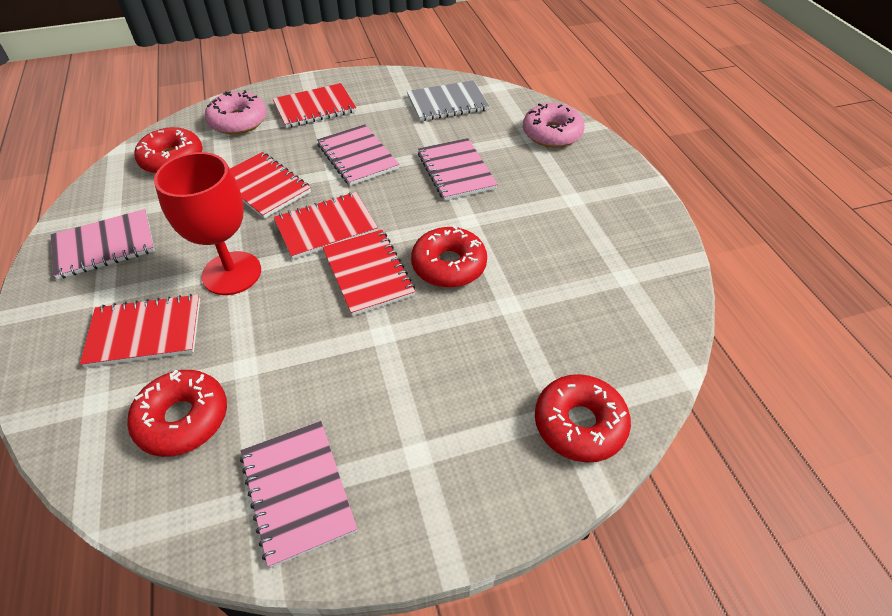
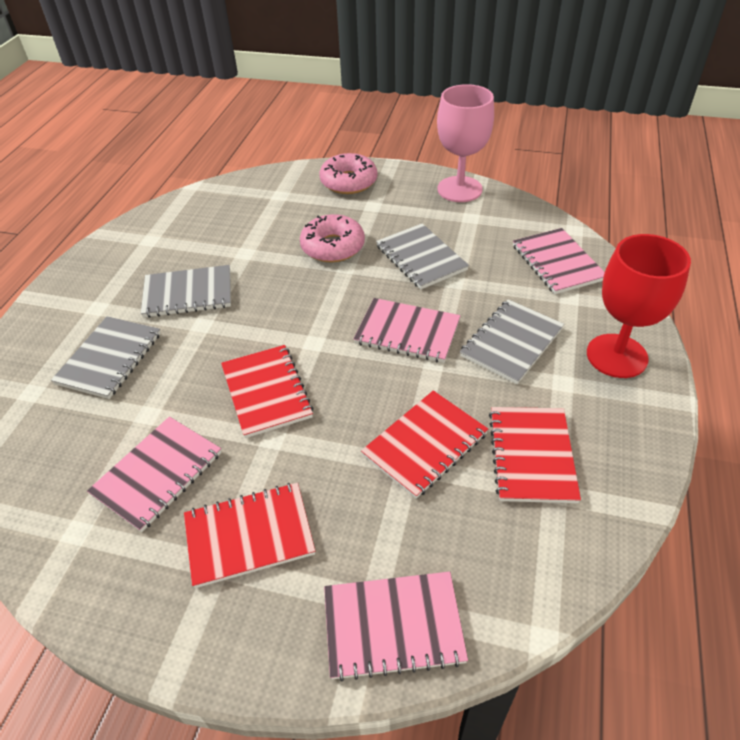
grey notebook: [407,80,489,121] = 1 -> [51,316,161,399] [141,265,231,318] [376,223,469,289] [460,299,564,384] = 4
pink goblet: none = 0 -> [437,84,494,202] = 1
red donut: [127,370,227,457] [134,127,203,174] [411,225,487,288] [535,374,631,463] = 4 -> none = 0
red notebook: [80,294,200,367] [230,152,311,219] [273,83,356,128] [274,192,378,259] [323,230,415,316] = 5 -> [184,483,315,588] [221,345,313,438] [361,390,488,499] [489,407,581,503] = 4

